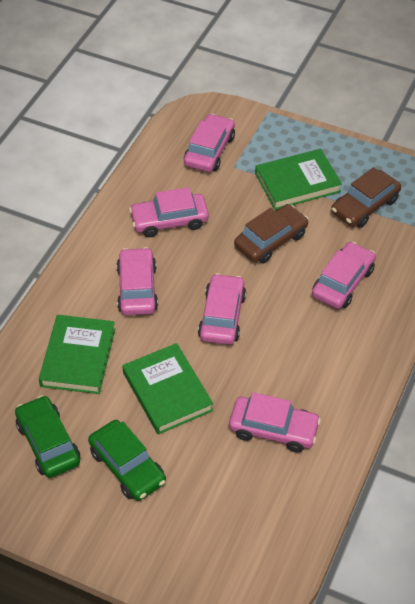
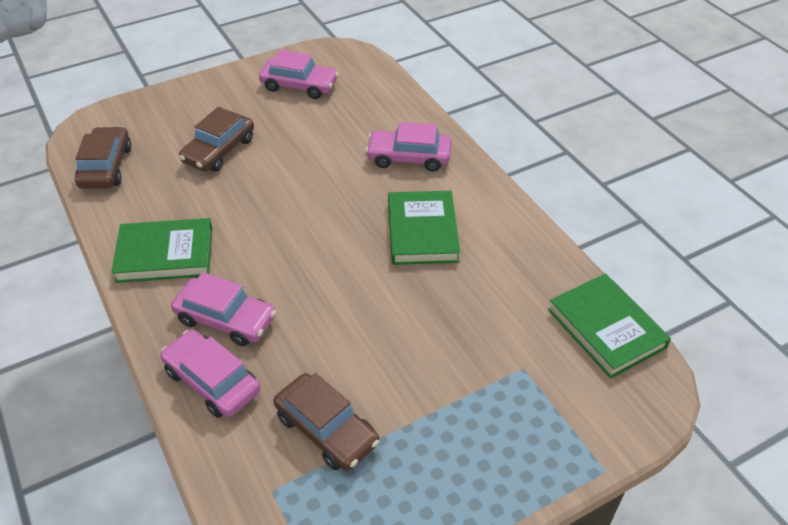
brown car: [234,204,308,263] [331,167,401,228] = 2 -> [75,126,131,189] [179,107,254,172] [273,373,379,471] = 3
green car: [15,395,80,478] [88,420,166,501] = 2 -> none = 0
pink car: [116,247,158,315] [129,187,209,237] [184,114,235,172] [198,273,246,345] [229,392,321,453] [312,242,376,309] = 6 -> [160,329,260,418] [171,272,276,346] [259,50,338,99] [366,122,451,172] = 4

